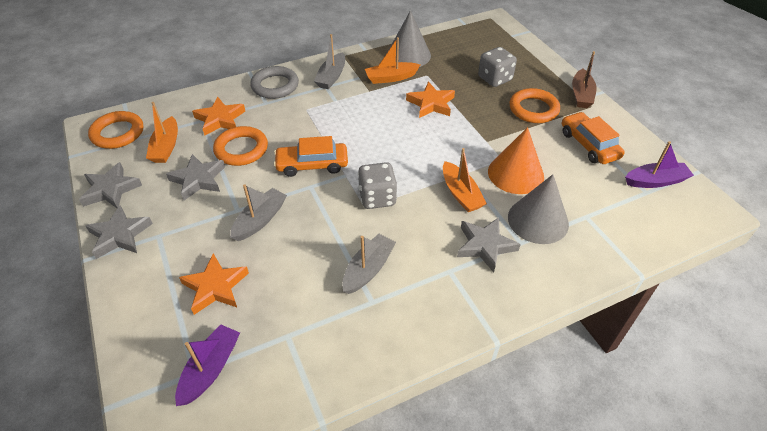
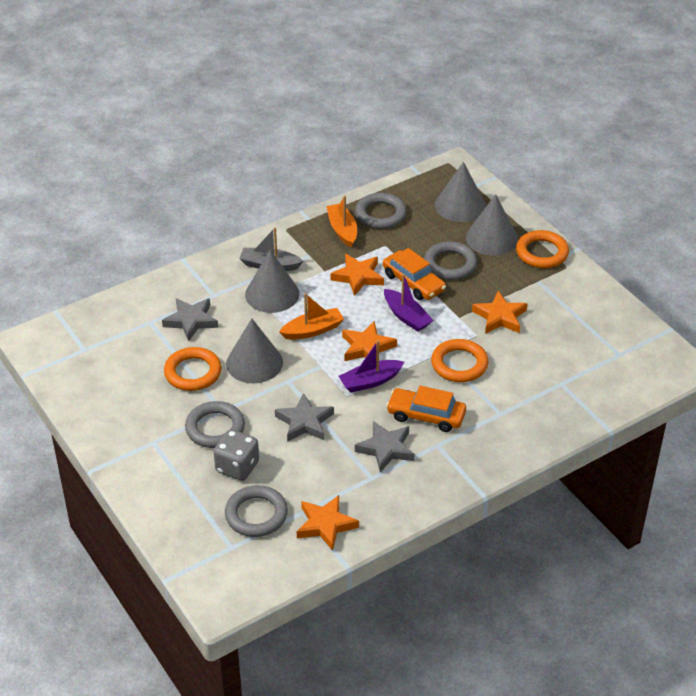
brown boat: [572,51,596,108] = 1 -> none = 0
grey boat: [230,185,287,241] [314,34,345,89] [342,234,396,294] = 3 -> [239,227,303,271] = 1
grey cone: [388,10,431,67] [508,174,569,244] = 2 -> [226,319,283,383] [245,250,299,313] [435,162,486,222] [466,194,518,255] = 4
grey dice: [358,162,397,209] [478,47,517,87] = 2 -> [214,429,259,481] = 1
grey ring: [250,66,299,99] = 1 -> [185,401,245,448] [225,485,288,537] [355,193,407,229] [424,241,477,280] = 4
grey star: [79,162,142,208] [85,205,153,259] [166,154,225,200] [457,218,521,272] = 4 -> [162,298,218,341] [275,393,334,442] [355,421,414,472] = 3
orange boat: [146,102,178,163] [365,37,420,84] [443,148,487,212] = 3 -> [279,293,344,340] [327,196,357,247] = 2
orange cone: [488,127,544,194] = 1 -> none = 0
orange star: [179,254,249,315] [192,97,245,136] [406,82,455,118] = 3 -> [297,495,359,551] [330,254,384,296] [342,321,397,361] [472,291,527,334] = 4

